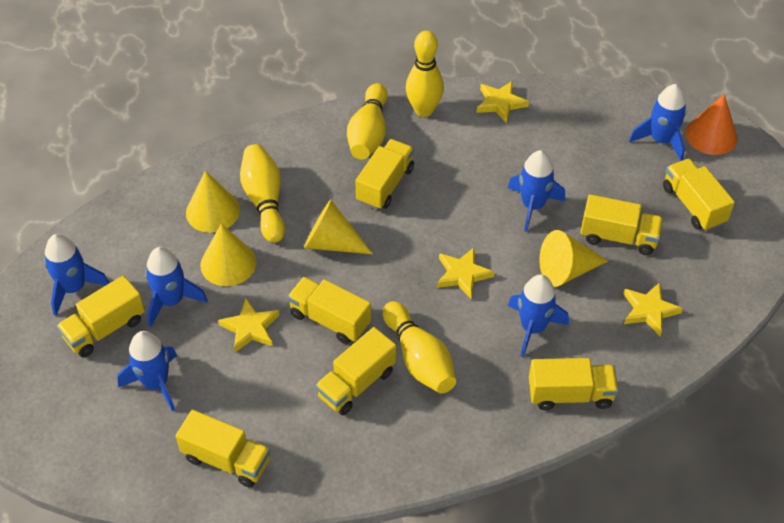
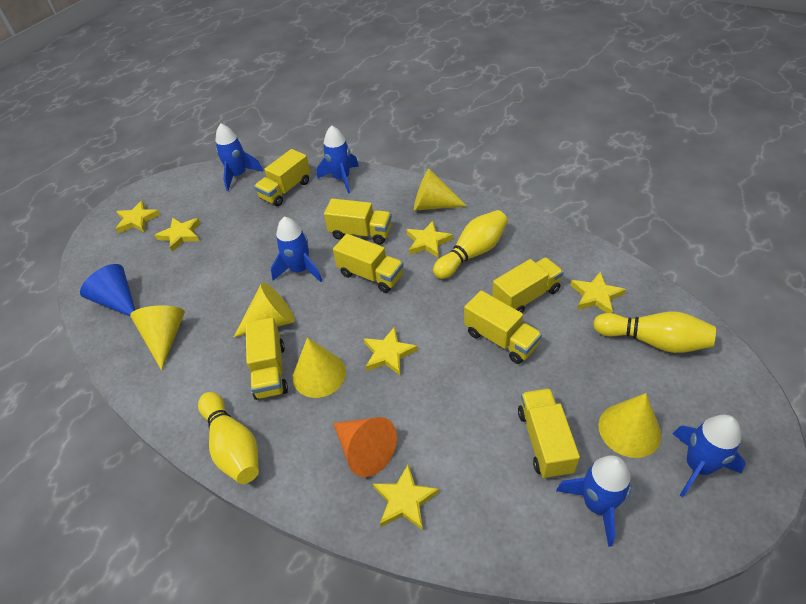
blue cone: none = 0 -> [80,264,135,316] = 1
blue rocket: [44,234,109,316] [117,331,177,411] [145,247,208,327] [508,150,565,232] [508,274,569,357] [629,84,687,161] = 6 -> [215,123,263,191] [271,217,323,282] [317,125,359,194] [556,455,631,547] [673,414,746,497] = 5
yellow bowling pin: [240,144,285,243] [347,83,388,160] [383,301,456,394] [406,31,444,117] = 4 -> [198,392,259,484] [433,210,508,279] [593,311,716,353] = 3
yellow cone: [186,171,240,233] [200,224,256,286] [304,199,373,254] [540,230,608,287] = 4 -> [130,305,185,370] [234,282,295,337] [293,337,346,398] [414,169,467,211] [598,393,662,458] = 5
yellow star: [218,298,279,352] [437,247,494,299] [476,81,529,124] [623,282,683,336] = 4 -> [115,201,160,233] [155,217,200,252] [364,327,418,375] [373,464,439,531] [406,221,453,258] [570,272,626,313] = 6
yellow truck: [57,275,145,357] [176,410,270,488] [287,277,371,344] [315,327,396,415] [355,139,414,210] [529,358,618,410] [580,194,663,255] [663,159,735,231] = 8 -> [245,317,288,400] [254,149,311,206] [324,198,392,244] [333,234,403,293] [464,290,542,364] [492,257,563,313] [518,388,580,479] = 7

